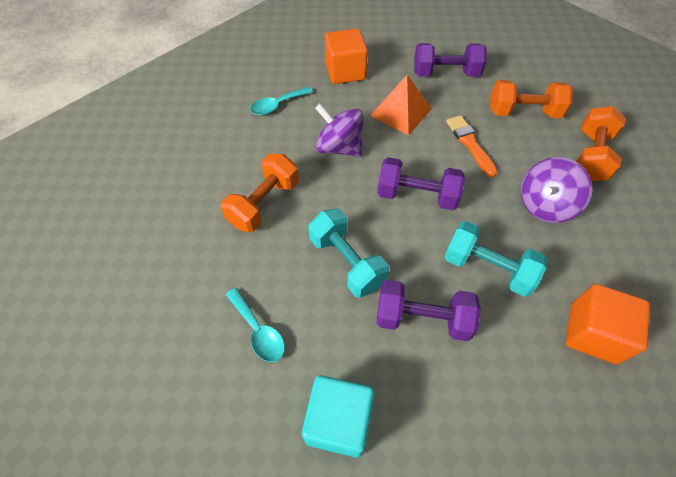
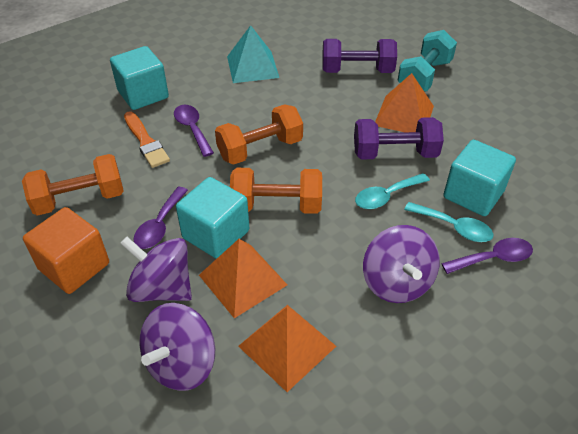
orange cube: [325,29,368,84] [566,284,650,364] = 2 -> [23,207,109,294] = 1
orange pyramid: [370,75,432,135] = 1 -> [199,239,287,318] [238,305,336,392] [375,73,434,132] = 3
purple dumbbell: [376,280,481,341] [377,157,465,210] [414,43,486,77] = 3 -> [322,39,397,73] [354,117,444,160] = 2
purple spinning top: [315,103,363,157] [521,157,593,223] = 2 -> [120,237,192,302] [139,303,215,391] [363,225,440,303] = 3
purple spoon: none = 0 -> [134,187,188,249] [174,105,214,157] [441,238,533,274] = 3
turquoise cube: [302,375,374,458] = 1 -> [110,46,169,110] [176,177,249,259] [443,140,516,216] = 3
turquoise dumbbell: [308,209,389,298] [444,221,547,297] = 2 -> [397,30,457,92] = 1
turquoise pyramid: none = 0 -> [227,25,279,83] = 1

